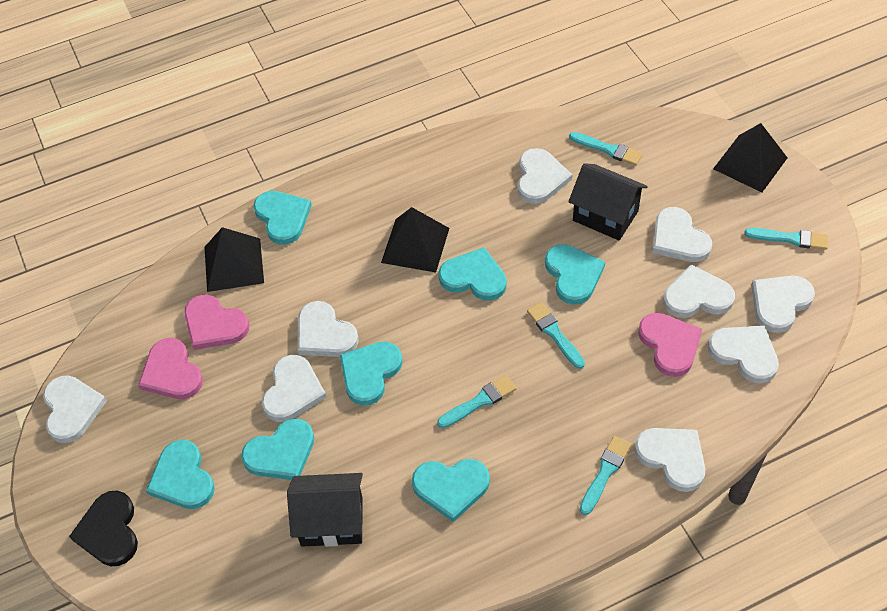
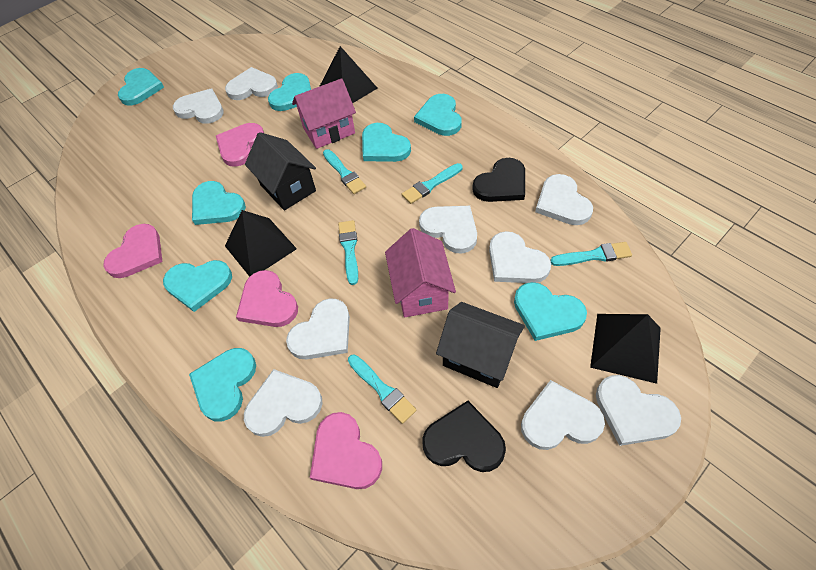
black heart: [69,491,138,566] = 1 -> [422,401,506,472] [472,158,525,202] = 2
pink heart: [138,338,203,399] [184,294,250,350] [638,313,702,377] = 3 -> [103,224,162,278] [216,123,264,167] [236,270,298,327] [310,412,382,489] = 4
pink house: none = 0 -> [292,78,356,149] [385,228,456,318] = 2
turquoise heart: [146,440,215,509] [241,419,314,480] [253,191,312,245] [340,341,403,406] [412,459,490,522] [438,247,507,301] [545,244,605,305] = 7 -> [118,68,164,106] [163,260,232,312] [189,348,256,422] [192,181,246,225] [268,73,311,111] [362,123,411,162] [414,94,462,136] [514,282,587,341] = 8

